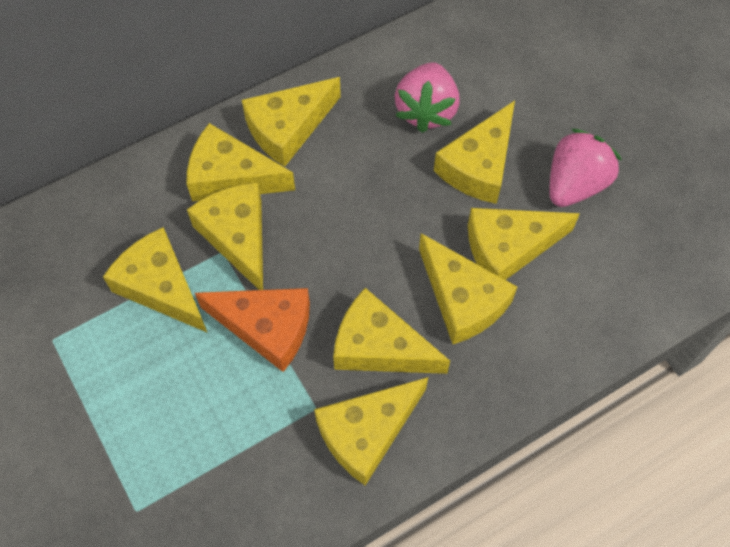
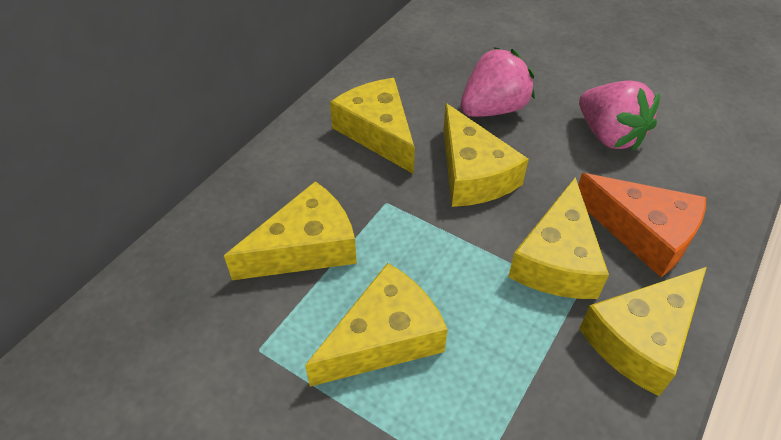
yellow cheese: [103,227,208,333] [186,123,295,202] [187,182,263,290] [242,77,341,167] [314,377,428,485] [333,288,450,374] [419,233,517,344] [434,101,515,204] [468,208,580,280] = 9 -> [224,181,357,280] [305,263,448,387] [330,78,415,174] [443,103,529,207] [508,177,609,299] [579,267,707,396] = 6

